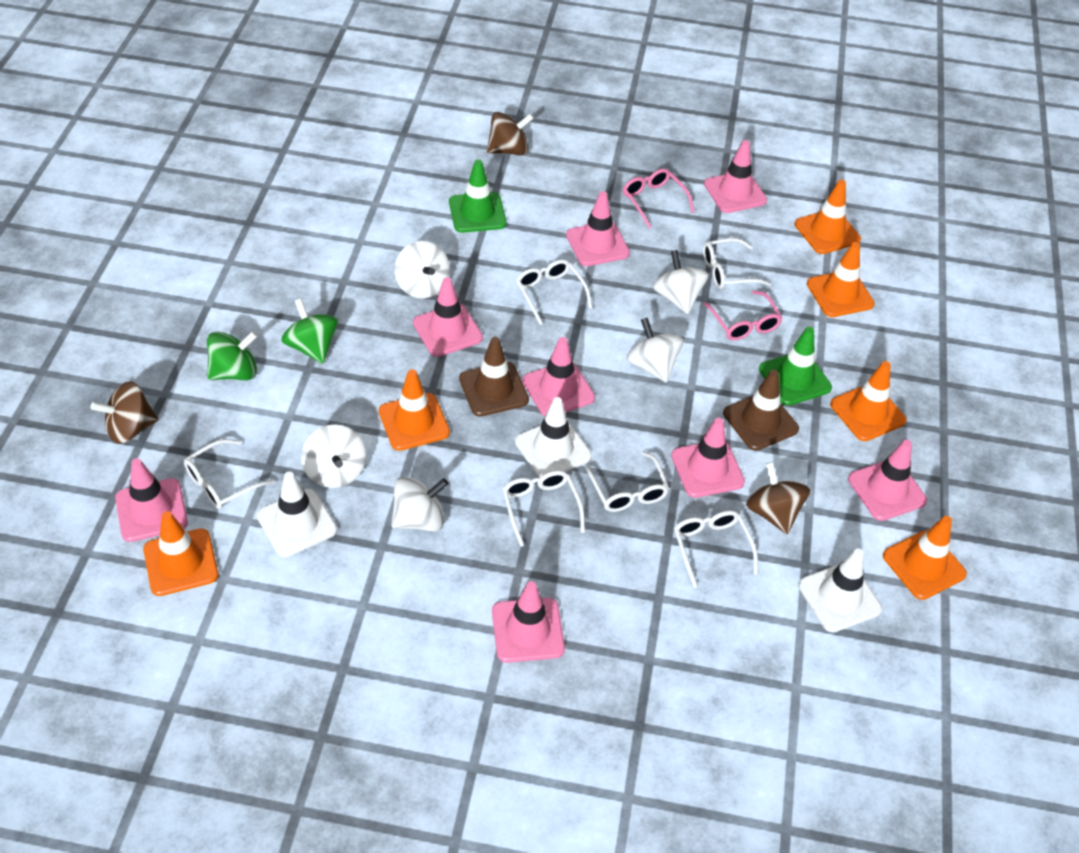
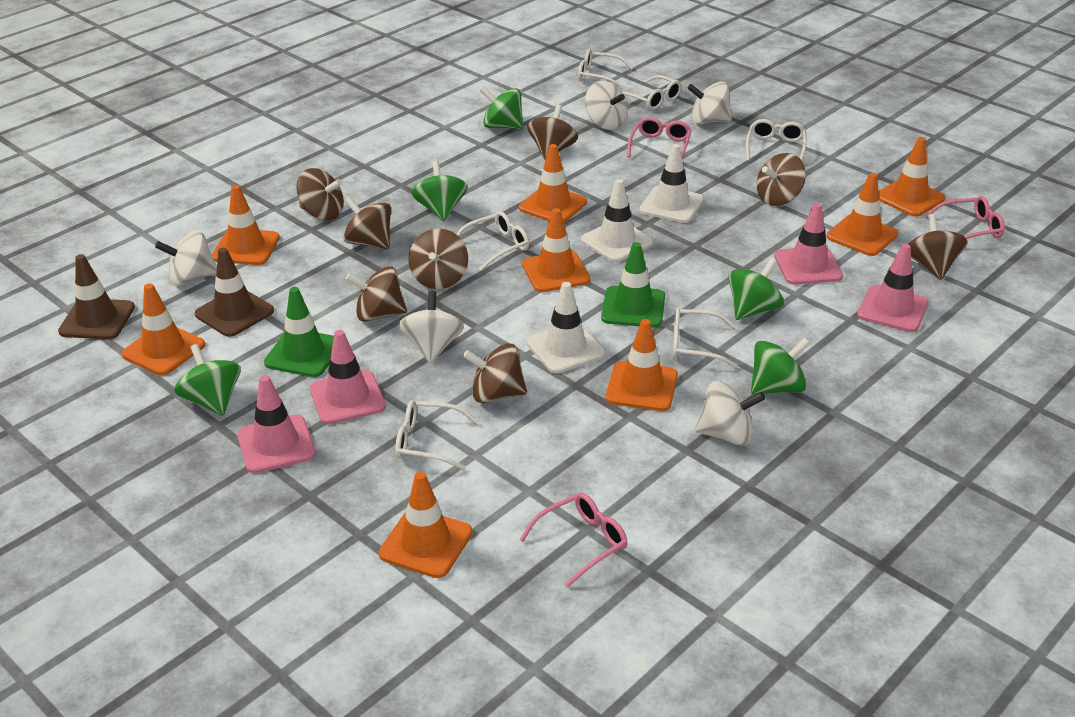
brown spinning top: [90,381,158,444] [487,112,534,156] [746,462,810,534] = 3 -> [296,168,344,220] [343,196,391,250] [346,266,407,322] [408,229,468,289] [463,343,527,403] [527,105,578,160] [757,153,806,206] [909,214,968,280] = 8
green spinning top: [207,331,258,380] [281,299,338,364] = 2 -> [175,344,241,416] [412,161,467,221] [480,87,524,129] [728,258,784,320] [751,338,810,395] = 5
orange traffic cone: [143,511,219,596] [379,370,450,451] [795,180,861,254] [807,242,875,317] [830,361,907,441] [883,516,967,600] = 6 -> [122,283,205,375] [212,185,280,265] [379,472,473,578] [519,144,587,223] [522,208,591,292] [606,319,678,411] [827,173,898,256] [879,137,945,217] = 8
pink glasses: [623,169,695,228] [703,291,782,340] = 2 -> [519,493,628,588] [627,117,692,158] [925,196,1005,239] = 3
pink traffic cone: [115,458,188,542] [413,277,483,357] [492,581,565,663] [522,337,595,416] [566,191,630,266] [671,418,745,498] [704,140,767,213] [848,439,927,521] = 8 -> [237,375,316,473] [310,330,386,424] [774,203,843,285] [857,244,929,332] = 4

